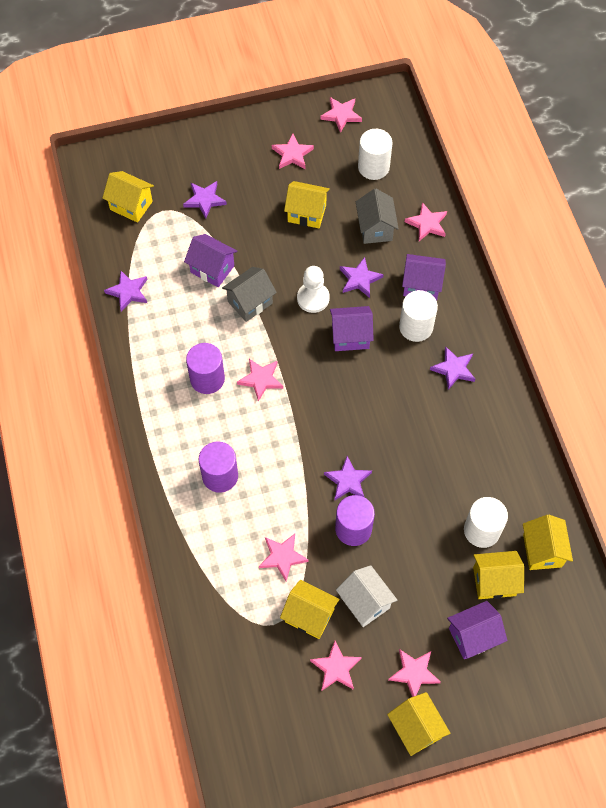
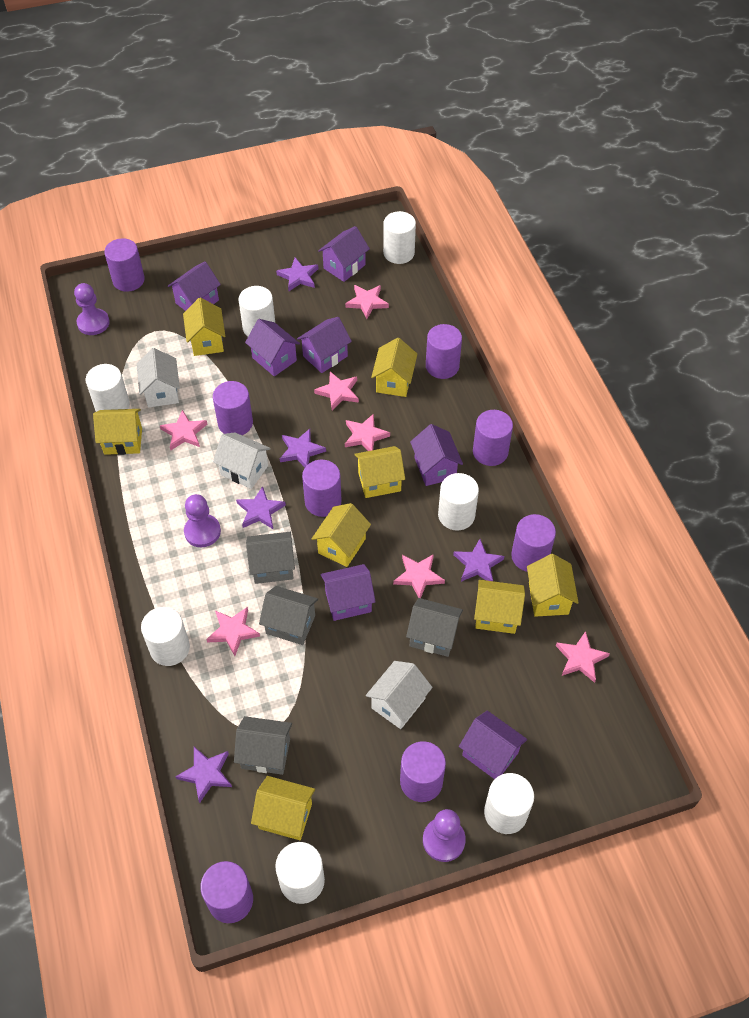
grey house: [222,267,277,322] [356,189,399,244] = 2 -> [234,716,292,775] [246,532,295,584] [259,586,318,645] [406,598,463,657] = 4
purple cylinder: [186,343,225,394] [198,442,238,493] [335,495,375,546] = 3 -> [104,238,145,292] [200,861,253,923] [213,381,253,435] [302,460,342,517] [400,741,446,802] [426,324,462,379] [473,410,513,466] [511,514,556,572] = 8
purple house: [184,234,237,287] [330,306,374,351] [402,254,446,301] [447,601,507,659] = 4 -> [168,261,221,311] [245,319,300,376] [297,317,352,373] [318,226,370,282] [321,564,376,621] [410,424,463,486] [459,711,527,779] = 7
purple pawn: none = 0 -> [74,283,110,335] [184,494,221,547] [423,809,466,862] = 3
white cylinder: [358,129,392,180] [399,290,438,342] [464,497,508,548] = 3 -> [86,364,130,412] [141,607,190,666] [239,286,275,336] [275,842,325,904] [383,211,416,264] [438,473,479,531] [484,773,534,834] = 7
white house: [336,565,397,627] = 1 -> [136,348,180,408] [213,432,271,489] [366,661,432,729] = 3
white pawn: [297,266,330,313] = 1 -> none = 0
yellow house: [102,171,154,223] [280,580,340,639] [284,181,330,228] [387,692,450,756] [473,551,524,599] [523,515,573,570] = 6 -> [93,409,142,455] [183,298,225,356] [251,776,315,840] [312,503,371,567] [354,446,405,498] [371,338,417,397] [474,580,525,634] [527,554,579,617] = 8

